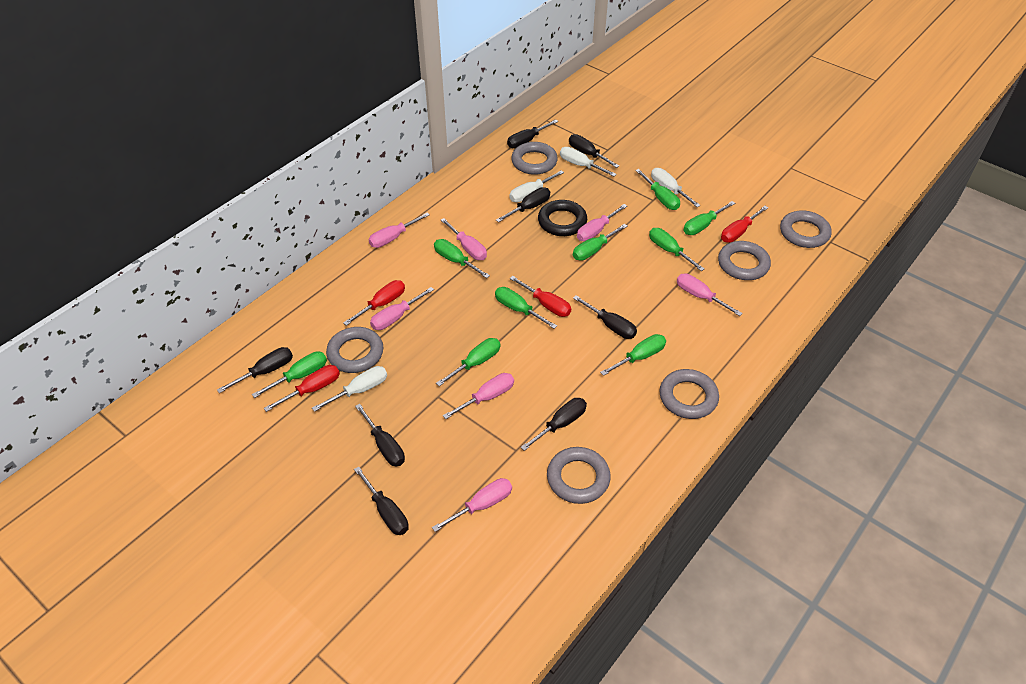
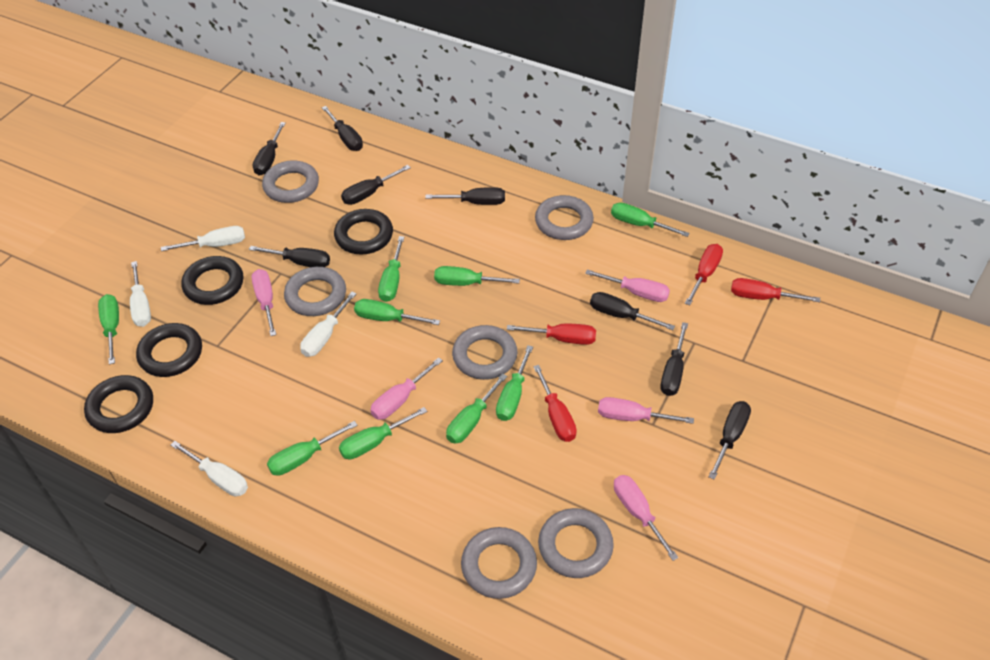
black ring: [538,200,587,236] = 1 -> [84,375,153,433] [136,323,202,377] [181,256,243,305] [334,209,393,255] = 4
pink screwdriver: [369,213,430,248] [370,287,434,330] [432,478,512,532] [441,218,487,260] [443,373,514,419] [577,204,627,241] [677,274,743,316] = 7 -> [252,269,276,336] [370,357,443,420] [585,269,670,302] [598,397,694,424] [614,475,679,561] = 5

